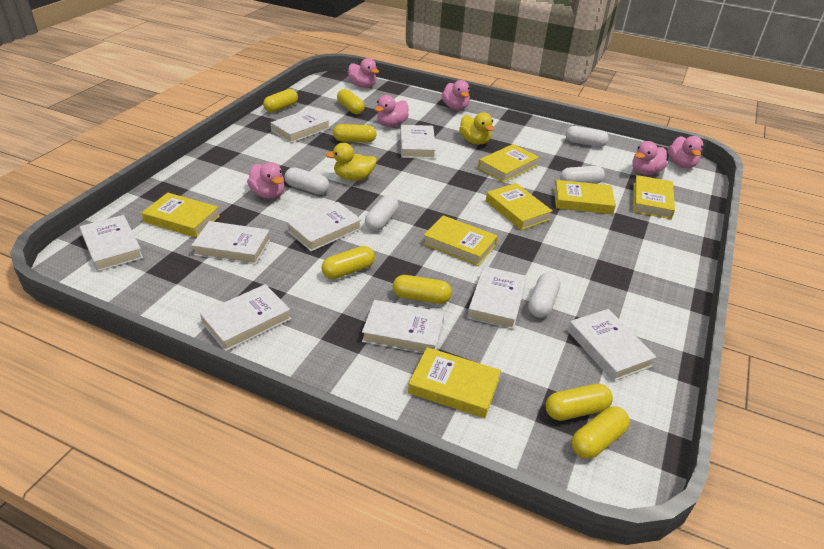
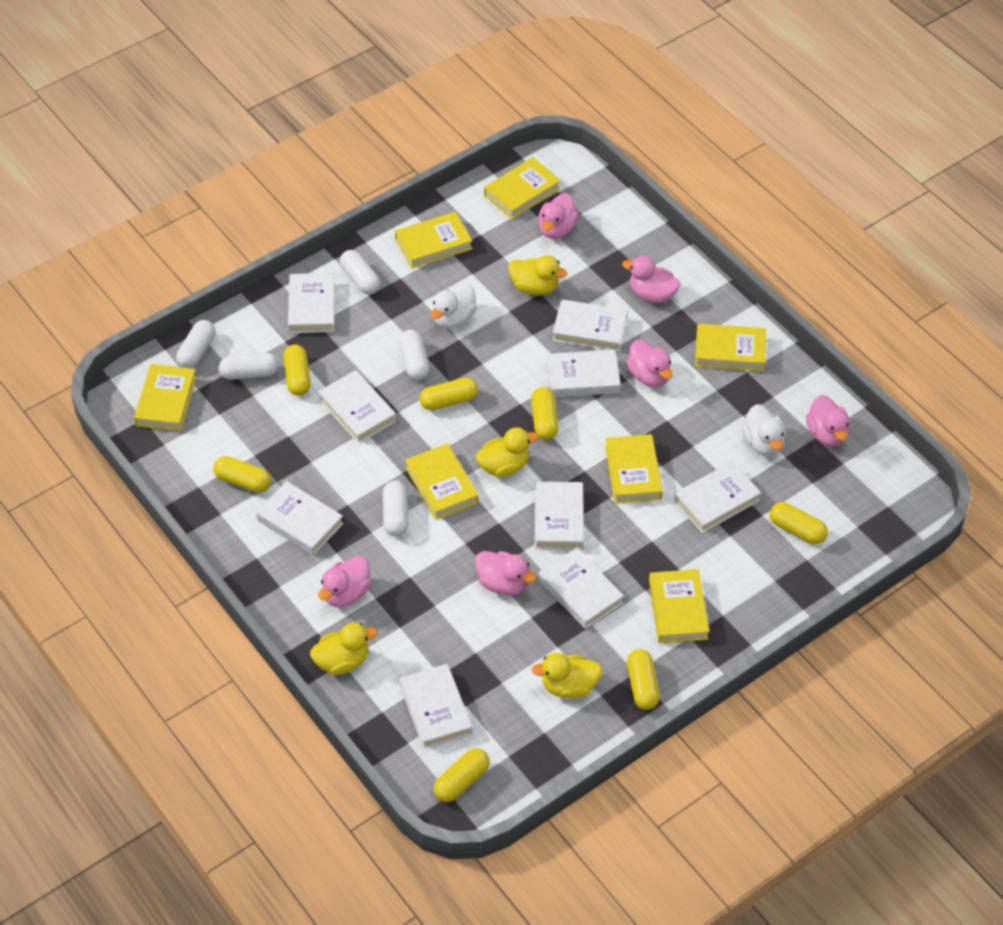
white duck: none = 0 -> [431,283,477,328] [742,404,786,456] = 2
yellow duck: [326,143,377,181] [459,112,494,145] = 2 -> [310,623,378,675] [476,427,538,477] [508,255,568,295] [532,653,602,699] = 4

